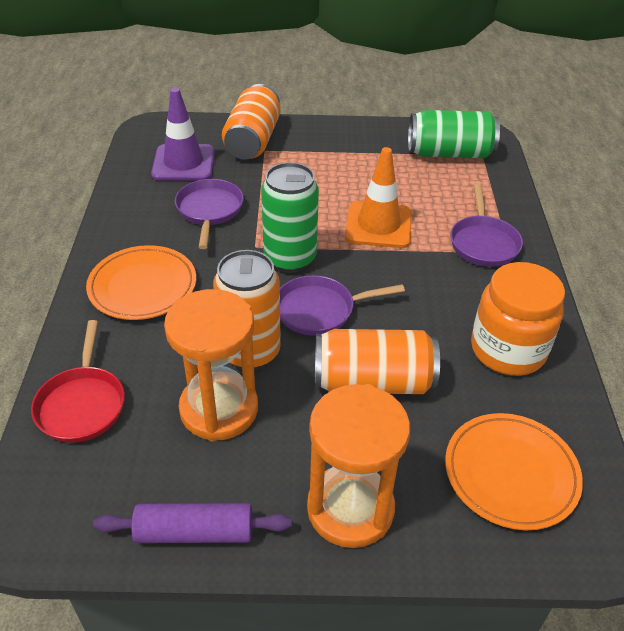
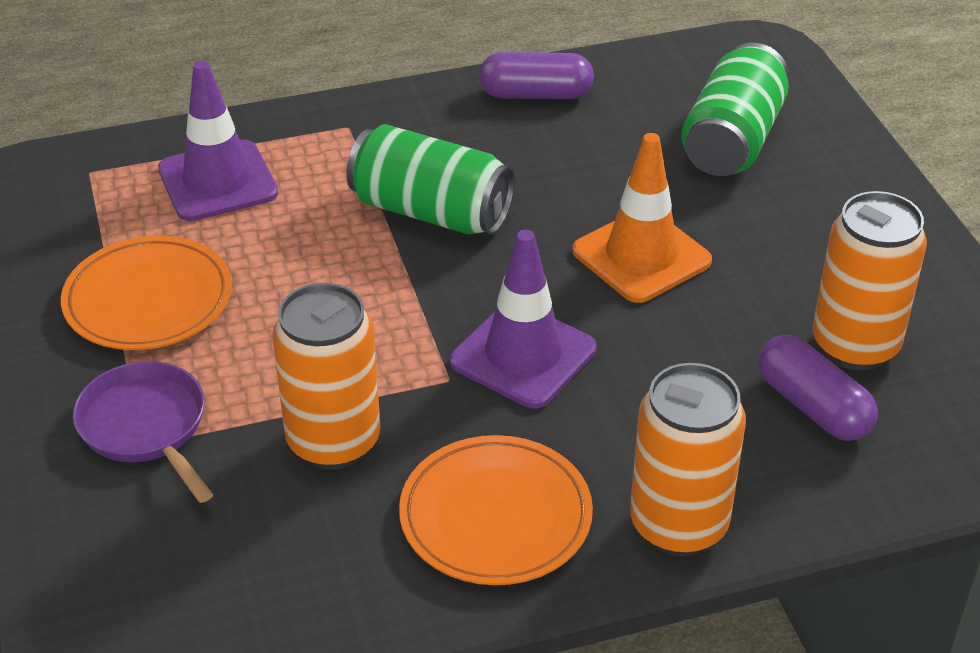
orange hourglass: [164,289,258,441] [307,384,410,548] = 2 -> none = 0
orange jar: [471,262,565,376] = 1 -> none = 0
purple capsule: none = 0 -> [479,52,594,99] [759,335,877,441] = 2
purple pan: [175,179,244,249] [280,275,405,336] [451,184,523,267] = 3 -> [73,361,213,503] = 1
purple rolling pin: [93,503,292,543] = 1 -> none = 0
purple traffic cone: [151,88,215,181] = 1 -> [158,61,278,221] [450,230,597,409] = 2
red pan: [31,320,125,443] = 1 -> none = 0

